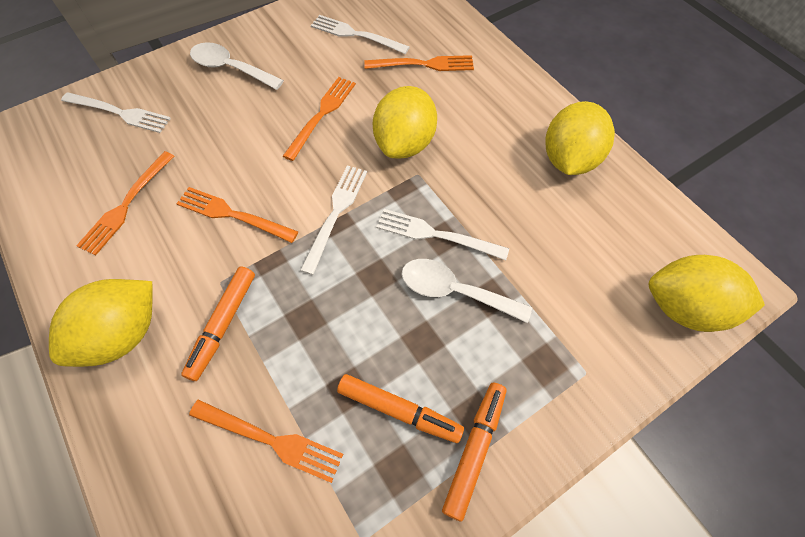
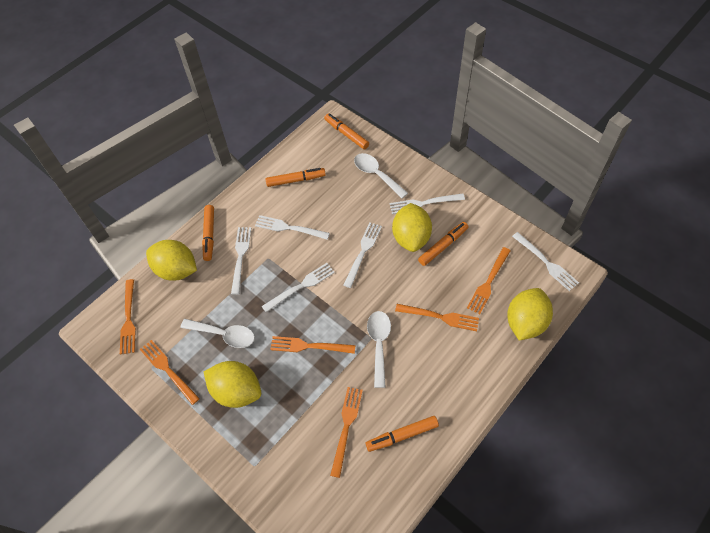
orange fork: [76,151,174,256] [176,187,298,243] [189,400,343,483] [283,77,356,161] [364,55,474,71] = 5 -> [120,279,136,354] [140,340,200,405] [270,336,355,354] [330,387,363,478] [395,304,479,331] [467,247,511,314] = 6
orange marker: [181,267,255,381] [337,374,464,443] [442,383,507,522] = 3 -> [202,205,214,261] [266,168,326,187] [324,113,369,149] [366,416,439,452] [418,222,468,266] = 5
white fork: [61,92,171,133] [300,165,367,275] [311,15,410,54] [376,209,509,260] = 4 -> [231,227,251,295] [255,215,330,240] [262,263,335,312] [343,222,382,288] [390,193,465,214] [512,232,579,291] = 6
white spoon: [190,42,284,90] [402,259,532,323] = 2 -> [181,319,255,348] [354,153,408,198] [367,311,391,388] = 3

